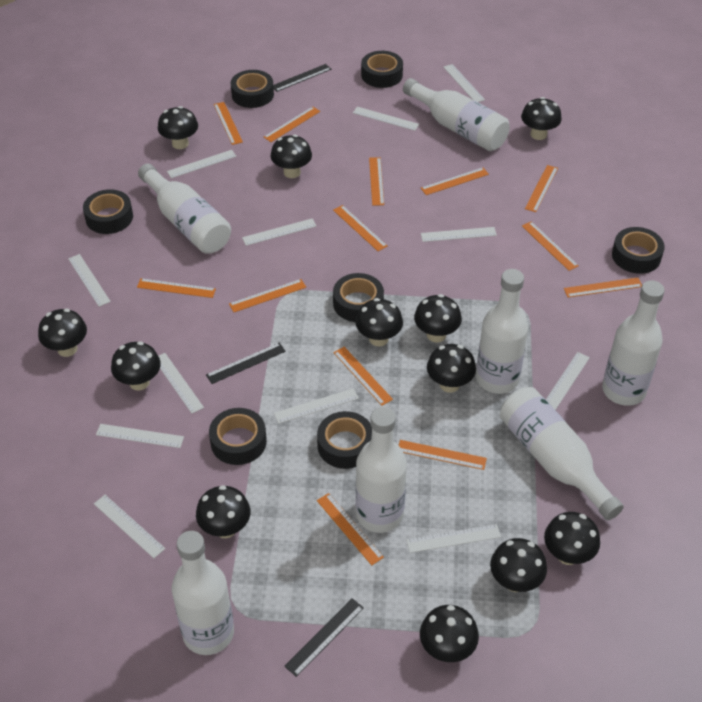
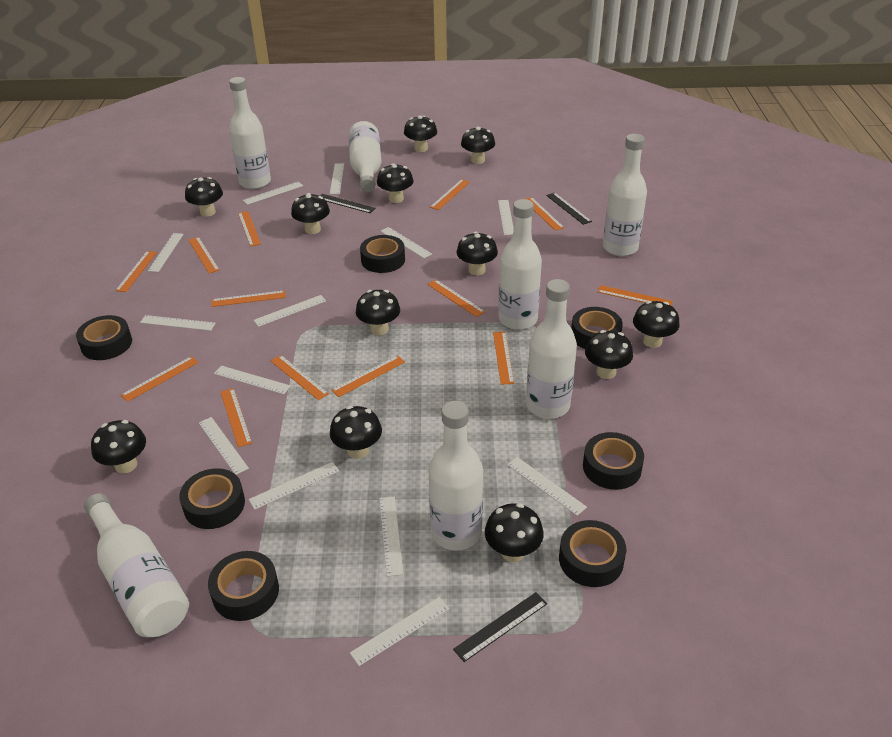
white ruler: [68,254,111,307] [94,495,165,558] [96,424,184,448] [159,353,204,413] [167,150,236,178] [242,218,317,246] [274,388,359,424] [353,107,419,131] [406,524,501,553] [421,227,497,242] [443,64,485,102] [546,352,590,410] = 12 -> [140,315,216,331] [148,233,184,272] [199,417,249,475] [214,366,291,394] [243,182,303,205] [249,462,339,510] [253,295,326,327] [330,163,344,194] [350,597,449,666] [379,496,403,577] [381,227,432,258] [498,200,514,235] [507,457,587,516] = 13

